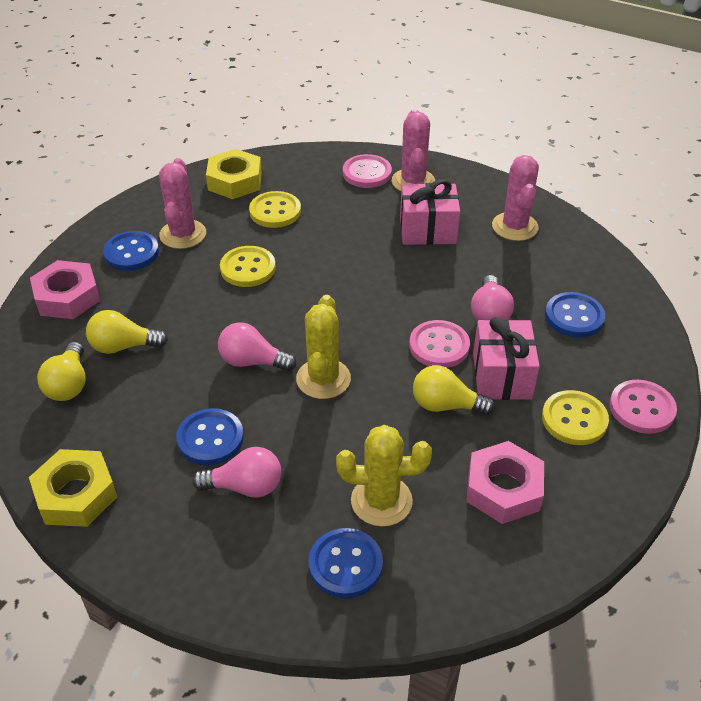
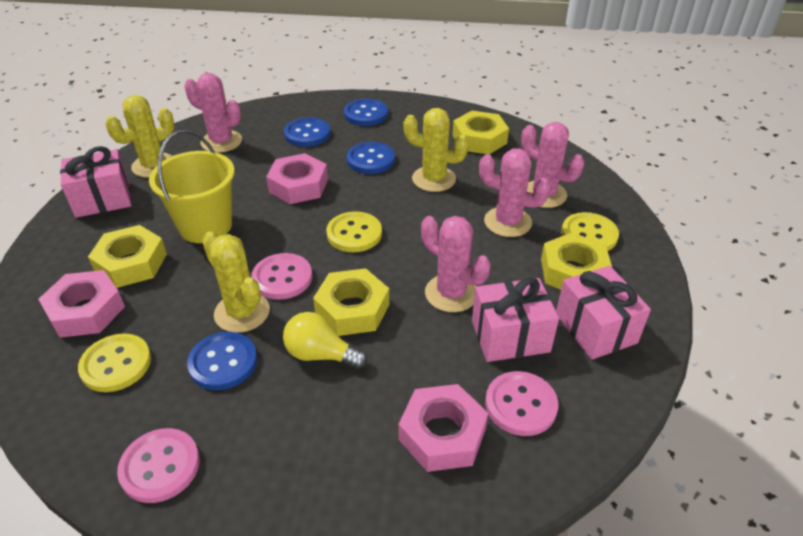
pink cactus: [159,158,206,249] [392,109,435,191] [492,155,539,241] = 3 -> [184,73,242,153] [421,216,490,312] [479,148,551,237] [521,122,584,208] = 4
pink gift: [400,179,460,245] [473,317,540,400] = 2 -> [60,146,131,218] [472,277,559,362] [556,266,651,359] = 3
pink light bulb: [192,447,281,498] [218,322,296,371] [471,275,514,321] = 3 -> none = 0
pink nut: [30,260,100,319] [466,441,544,524] = 2 -> [38,270,125,338] [266,153,328,204] [399,384,488,472] = 3
yellow bucket: none = 0 -> [149,130,235,243] = 1
yellow cactus: [296,295,351,399] [336,425,432,527] = 2 -> [105,95,174,178] [202,232,270,333] [404,108,469,192] = 3
yellow light bulb: [37,342,85,401] [86,310,168,354] [413,365,495,415] = 3 -> [283,312,367,369] = 1
yellow nut: [29,449,117,527] [206,149,262,199] = 2 -> [88,225,167,288] [313,268,389,336] [453,111,509,154] [541,233,612,290] = 4

